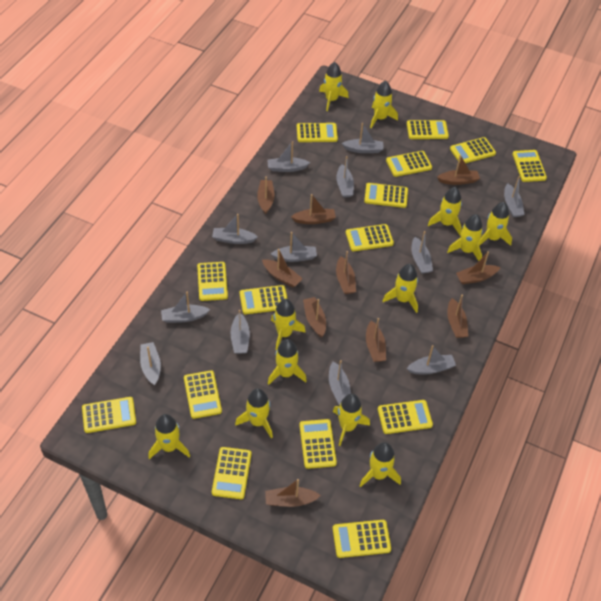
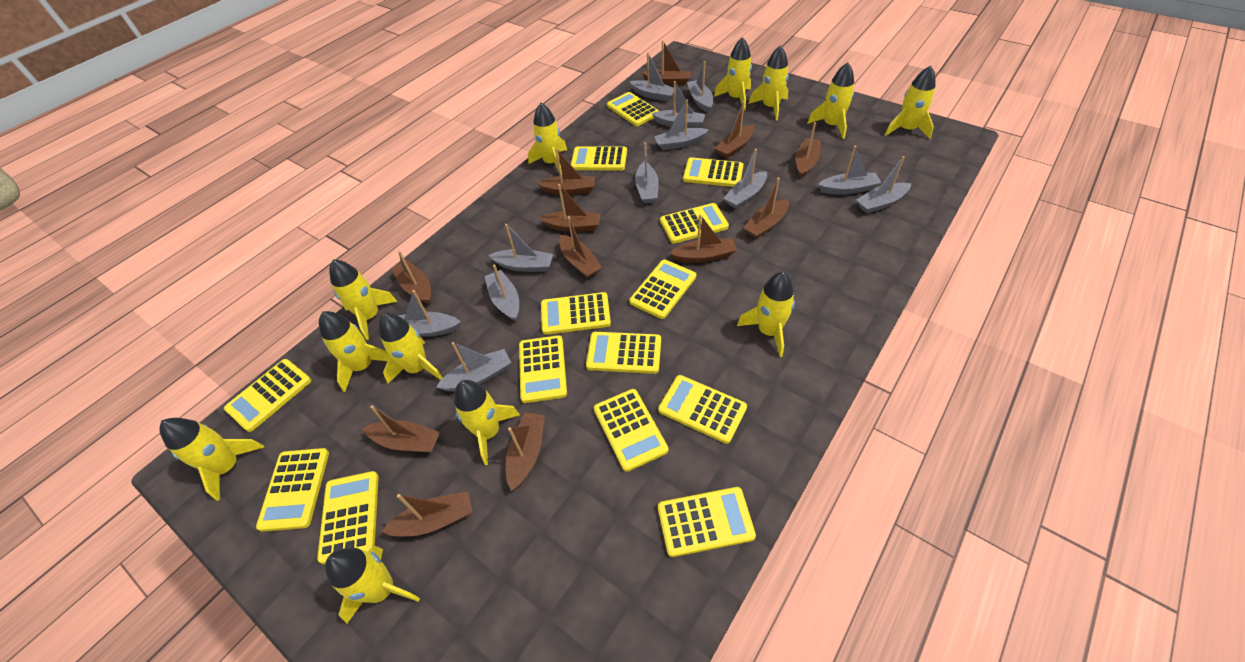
brown boat: [257,177,275,215] [262,249,303,287] [265,479,321,507] [291,194,336,224] [303,297,326,337] [336,251,356,294] [366,318,386,362] [437,155,480,185] [447,295,468,338] [456,251,501,284] = 10 -> [362,405,440,453] [381,491,472,536] [392,251,431,304] [506,413,545,491] [537,148,595,195] [539,184,601,232] [559,216,602,278] [642,40,691,85] [669,214,737,263] [715,101,754,159] [743,177,789,239] [795,122,821,178] = 12
yellow calculator: [82,397,136,433] [184,370,222,419] [197,262,228,301] [212,447,251,499] [240,285,288,314] [297,123,338,142] [299,419,337,469] [333,520,391,558] [346,224,394,251] [364,183,408,208] [378,400,433,434] [386,151,432,177] [407,120,449,139] [450,137,496,163] [512,150,547,182] = 15 -> [224,359,311,432] [256,448,329,532] [317,471,379,564] [519,335,567,403] [541,292,611,335] [571,147,627,170] [586,332,661,374] [594,389,668,472] [607,92,659,126] [629,260,696,319] [658,375,747,444] [658,487,756,557] [660,203,729,244] [683,157,744,187] = 14

